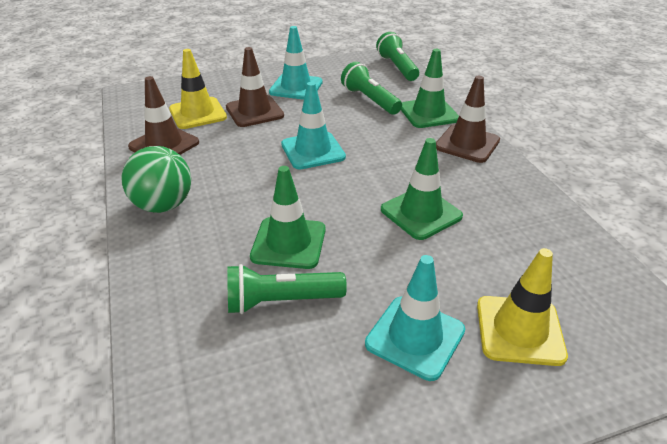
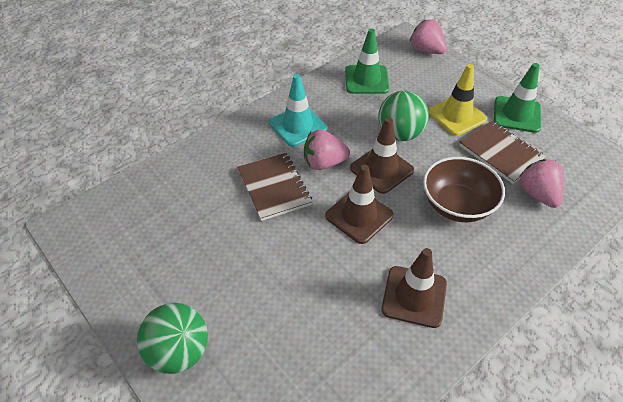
brown bowl: none = 0 -> [423,157,505,222] = 1
brown notebook: none = 0 -> [237,153,312,221] [459,121,547,184] = 2
green ball: [122,146,191,213] = 1 -> [137,303,208,374] [378,91,429,141] = 2
green flashlight: [227,264,347,314] [341,62,402,115] [376,32,419,81] = 3 -> none = 0
green traffic cone: [250,166,326,269] [381,138,463,240] [401,49,459,128] = 3 -> [345,29,389,94] [494,63,541,133] = 2
pink strawberry: none = 0 -> [304,130,350,170] [410,19,447,54] [519,159,565,208] = 3
turquoise traffic cone: [269,26,323,100] [281,82,346,169] [365,255,465,381] = 3 -> [269,74,327,147] = 1
yellow traffic cone: [169,49,227,129] [477,248,568,366] = 2 -> [428,64,487,136] = 1

